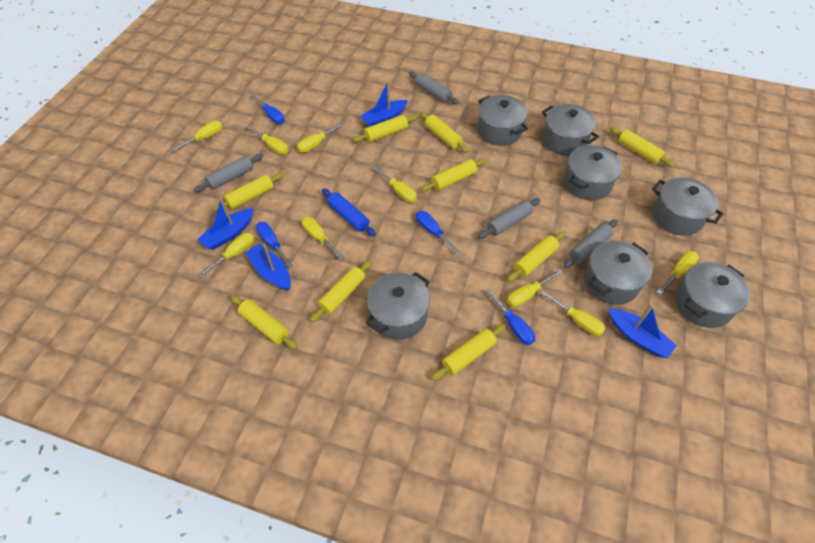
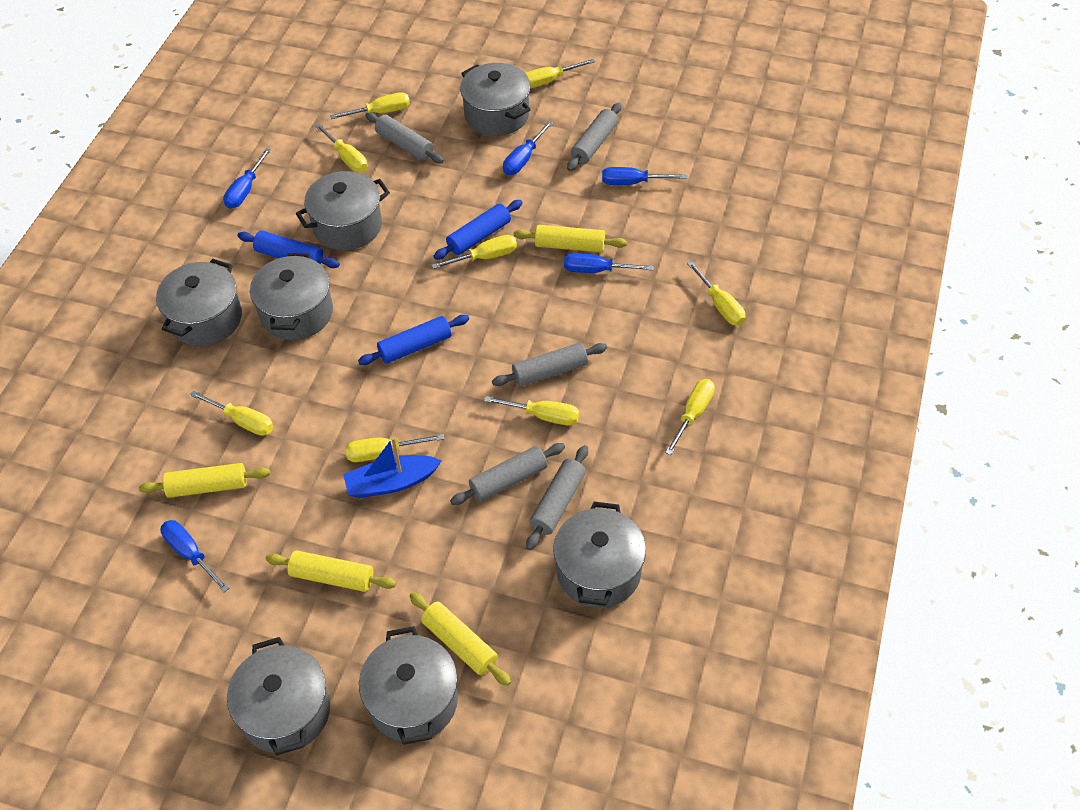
blue boat: [197,198,254,250] [245,244,291,291] [360,81,408,127] [609,304,677,358] = 4 -> [343,437,442,498] = 1
blue rolling pin: [322,188,376,236] = 1 -> [238,230,340,268] [358,315,469,365] [433,200,523,260] = 3
blue screwdriver: [250,94,285,124] [256,222,293,268] [416,211,461,255] [487,289,535,345] = 4 -> [160,520,229,592] [223,148,271,209] [503,121,553,175] [564,253,654,273] [602,167,687,185] = 5
grey rolling pin: [194,154,263,192] [409,71,459,105] [478,198,540,239] [564,219,618,268] = 4 -> [365,112,444,163] [450,443,565,505] [492,343,607,386] [526,445,588,550] [567,103,621,171] = 5
yellow rolling pin: [213,173,284,212] [231,295,297,349] [310,260,372,322] [353,115,418,142] [420,112,469,153] [421,159,486,191] [431,324,506,380] [507,232,565,282] [610,127,675,167] = 9 -> [139,463,270,498] [266,550,396,592] [409,592,511,686] [514,225,627,252] = 4

